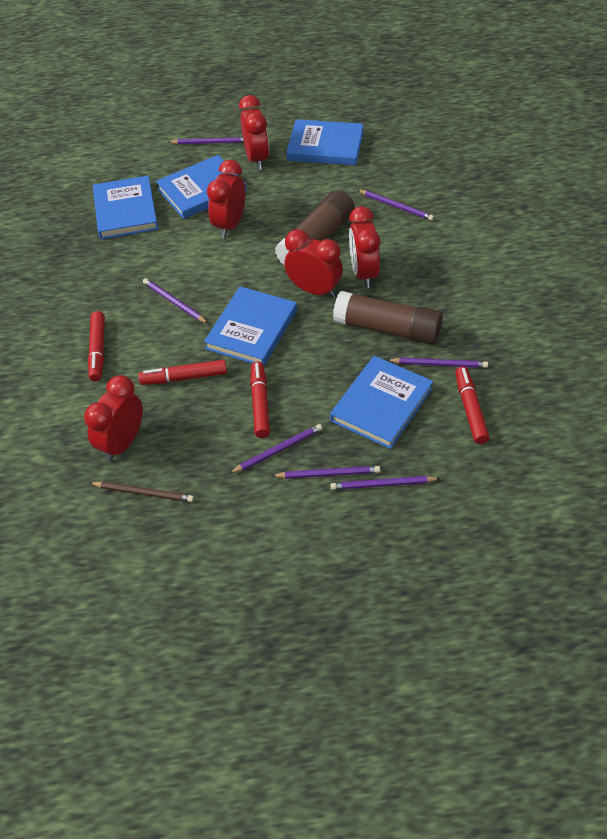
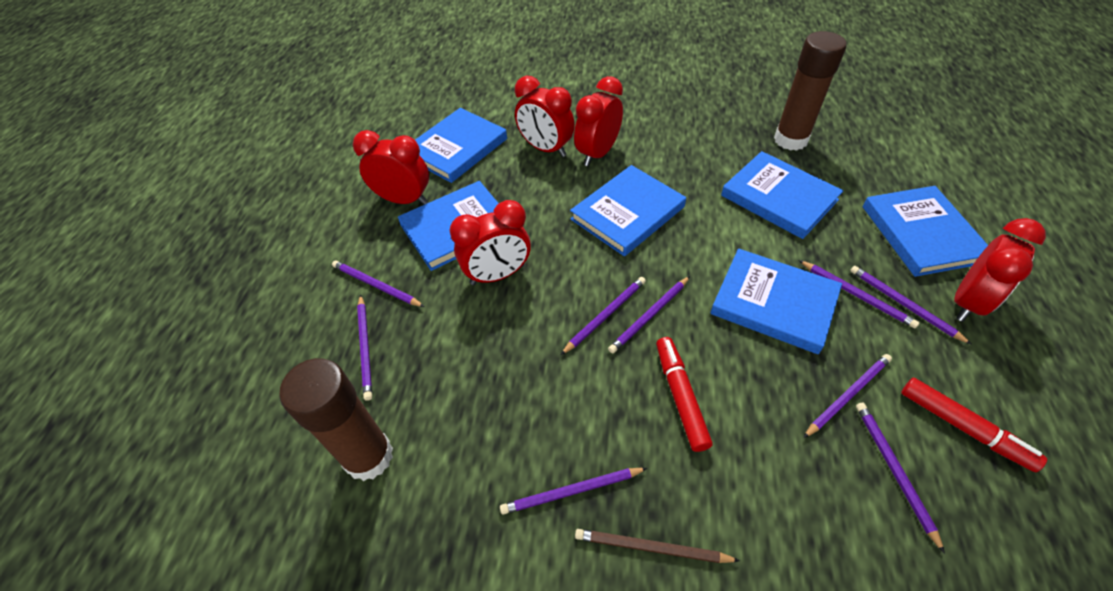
blue book: [93,175,158,239] [156,155,247,219] [204,286,297,366] [286,119,363,165] [330,356,433,449] = 5 -> [398,181,498,271] [415,108,507,183] [570,165,686,256] [710,249,842,354] [721,151,843,239] [863,186,988,277] = 6
purple pencil: [143,278,208,324] [169,137,244,144] [229,424,323,474] [272,466,381,479] [331,476,441,490] [358,190,434,221] [387,357,488,368] = 7 -> [332,260,425,307] [357,294,372,401] [500,468,647,515] [561,277,646,355] [608,276,690,353] [799,260,919,328] [804,354,892,438] [850,266,972,345] [856,403,945,554] = 9
red marker: [88,311,105,381] [139,360,227,385] [250,362,270,438] [455,367,490,444] = 4 -> [656,337,713,452] [901,378,1047,472] = 2

